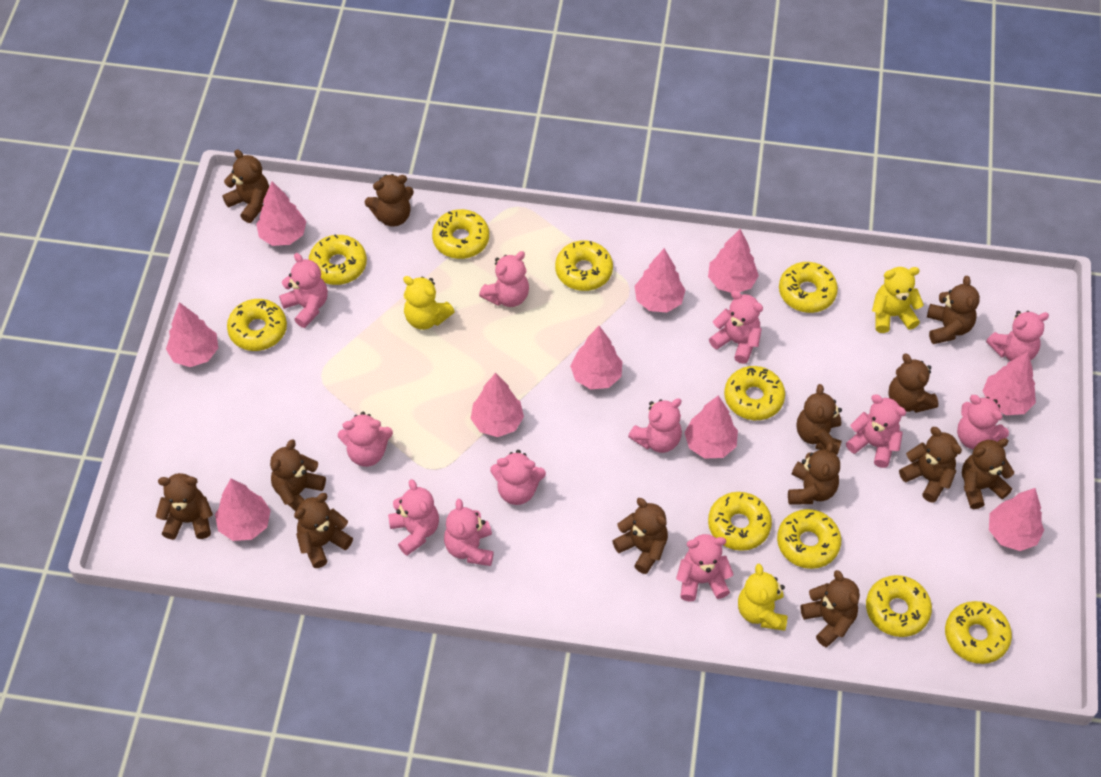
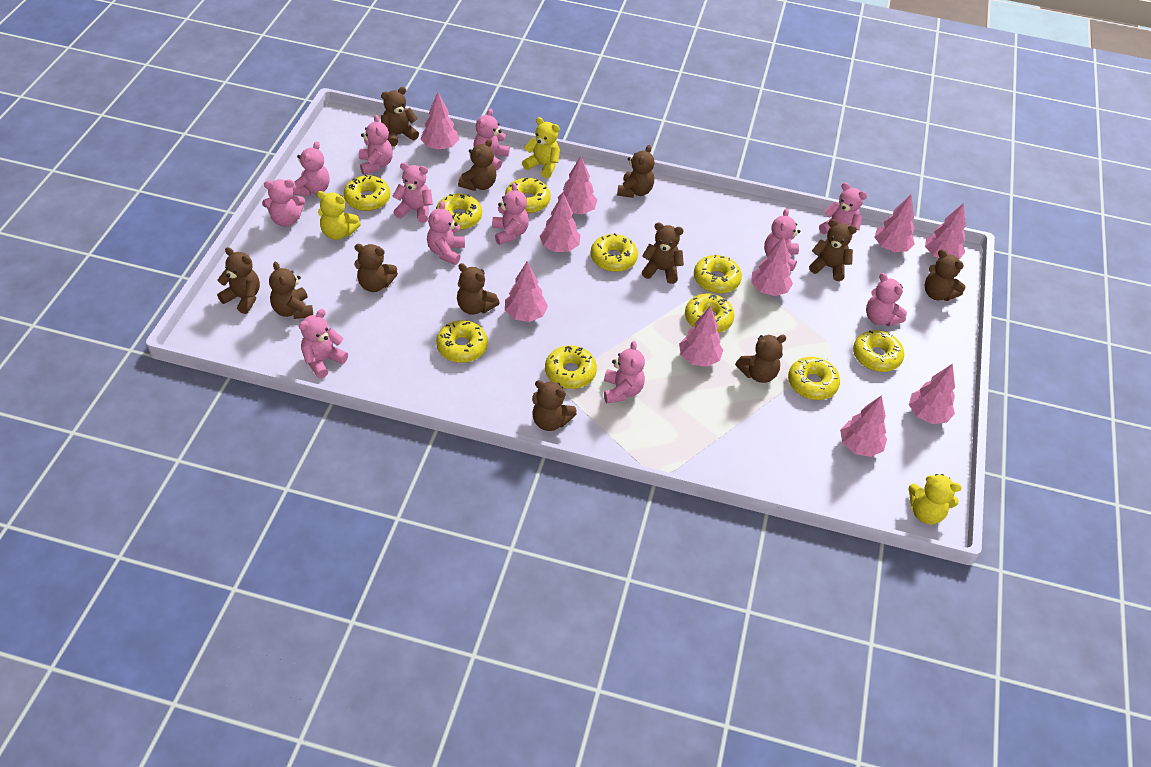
brown teddy bear: [156,473,213,540] [223,149,269,223] [270,439,326,512] [294,493,353,568] [365,174,414,227] [612,498,668,574] [788,442,840,504] [797,384,842,455] [800,570,860,647] [888,354,938,413] [899,427,962,503] [927,276,980,344] [962,438,1014,509] = 13 -> [217,247,260,314] [269,261,313,319] [355,244,398,292] [381,87,419,146] [457,263,499,315] [458,139,497,191] [532,380,576,431] [617,145,655,198] [642,223,684,284] [735,335,787,383] [809,219,857,281] [924,249,966,301] = 12

